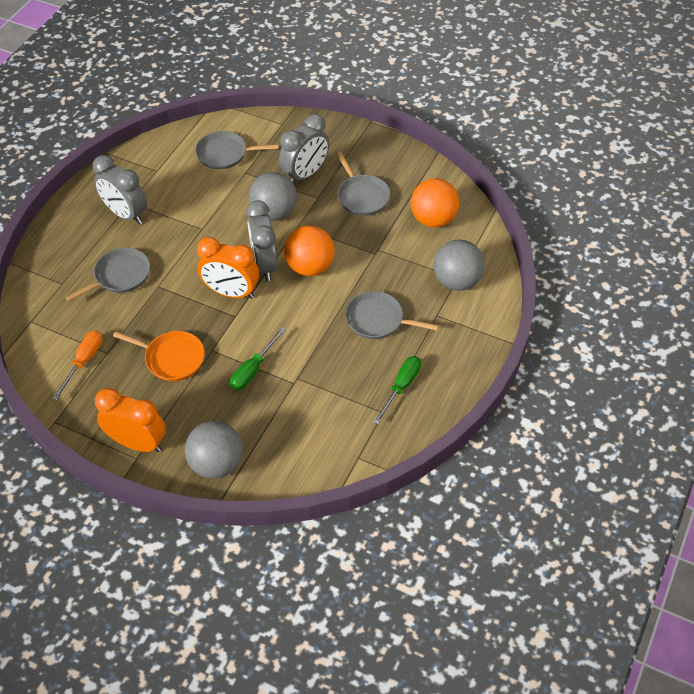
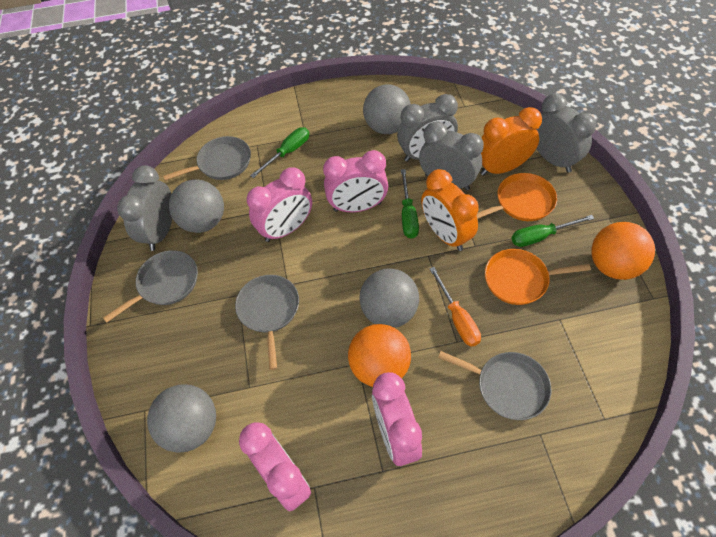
green screwdriver: [230,327,286,391] [373,356,421,424] = 2 -> [250,127,309,178] [401,169,419,239] [511,215,595,247] = 3
grey ball: [185,421,243,479] [249,172,297,221] [434,240,485,291] = 3 -> [147,384,216,453] [169,179,224,233] [359,268,419,328] [363,84,411,134] = 4
grey clock: [93,155,147,225] [246,200,278,281] [279,114,329,184] = 3 -> [117,165,172,251] [397,94,458,162] [419,121,484,190] [536,93,596,173] = 4
orange pan: [113,331,205,381] = 1 -> [476,173,557,221] [485,249,591,305] = 2
pink clock: none = 0 -> [239,422,311,511] [247,167,312,242] [323,150,388,212] [372,372,422,466] = 4

